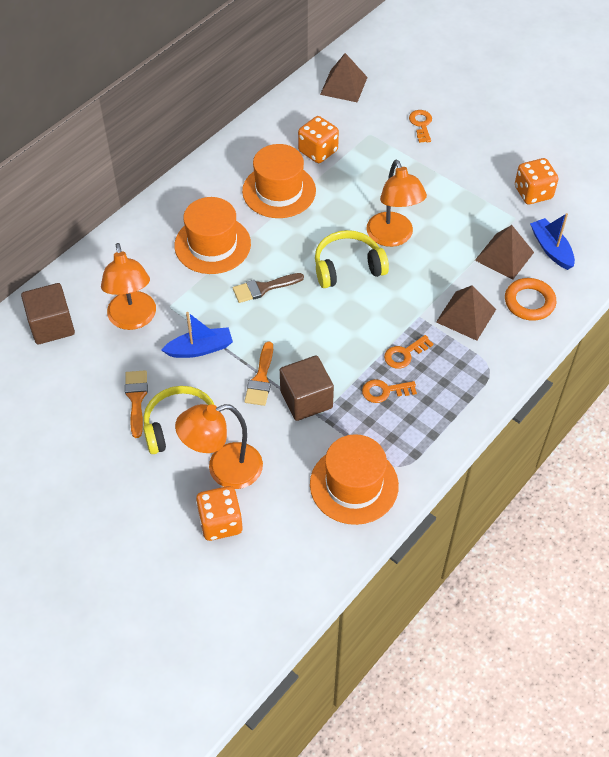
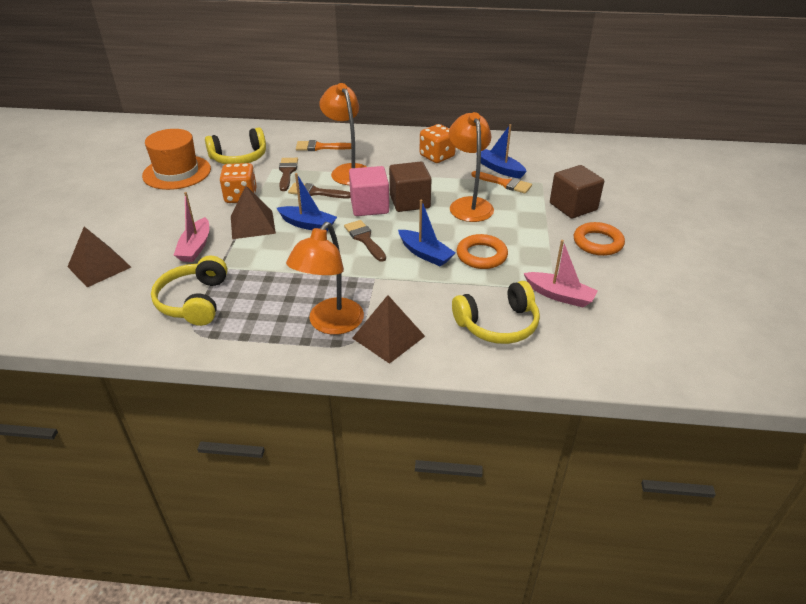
blue boat: [161,312,233,358] [530,213,575,270] = 2 -> [277,173,337,231] [398,200,455,267] [476,124,527,179] = 3
brown brush: [233,273,304,303] = 1 -> [279,158,298,191] [288,183,351,199] [344,220,386,262] = 3
orange dice: [196,486,243,541] [298,116,339,163] [515,158,558,204] = 3 -> [220,163,257,203] [419,124,456,163] = 2
orange hat: [174,197,251,274] [242,144,316,218] [310,434,399,525] = 3 -> [142,129,211,190] = 1
orange key: [362,379,417,403] [384,335,433,369] [409,110,432,143] = 3 -> none = 0
orange ring: [505,278,556,321] = 1 -> [456,234,508,269] [574,222,625,256] = 2
pink boat: none = 0 -> [174,192,209,262] [524,240,598,307] = 2
pink cube: none = 0 -> [349,166,389,216] = 1
yellow headphones: [143,386,214,454] [315,230,389,288] = 2 -> [151,255,228,326] [205,127,266,164] [452,281,540,344] = 3

